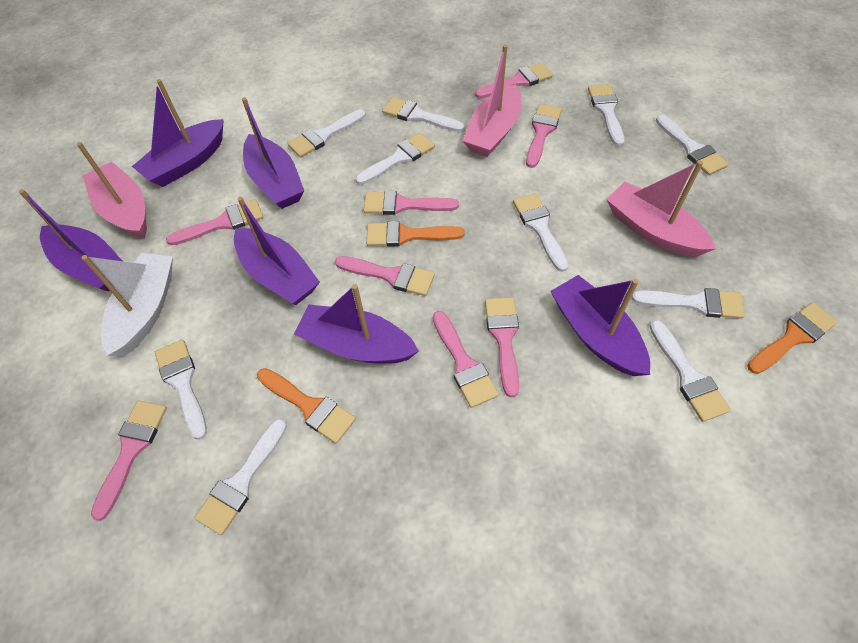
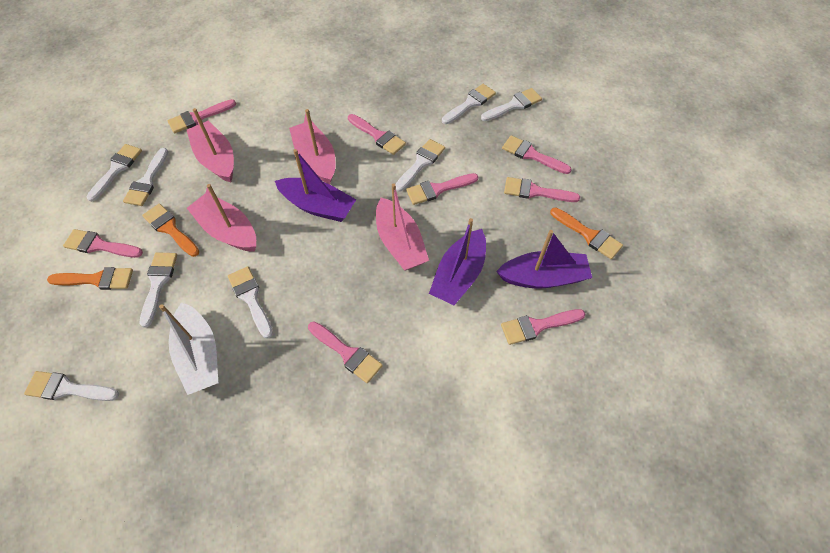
pink boat: [77,142,147,238] [462,45,521,157] [606,161,716,257] = 3 -> [187,108,234,183] [187,184,256,252] [289,109,335,184] [376,184,429,270] = 4
purple boat: [19,189,122,291] [132,79,224,187] [234,197,320,305] [242,97,304,209] [294,284,419,364] [550,275,650,376] = 6 -> [275,149,356,222] [429,218,486,305] [496,230,592,289] = 3
white brush: [155,339,207,440] [194,418,287,535] [287,109,366,157] [355,133,435,185] [382,97,464,132] [513,193,569,272] [588,84,625,146] [631,288,745,319] [649,320,731,422] [656,114,728,175] = 10 -> [24,371,119,401] [87,144,142,202] [123,148,168,206] [140,252,177,328] [228,266,273,339] [396,139,445,192] [442,84,496,124] [481,88,542,121] = 8

